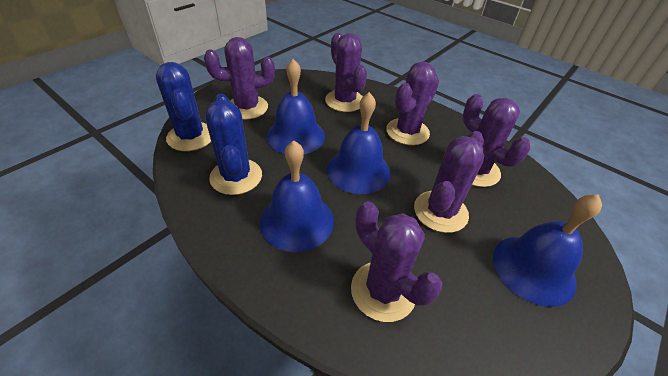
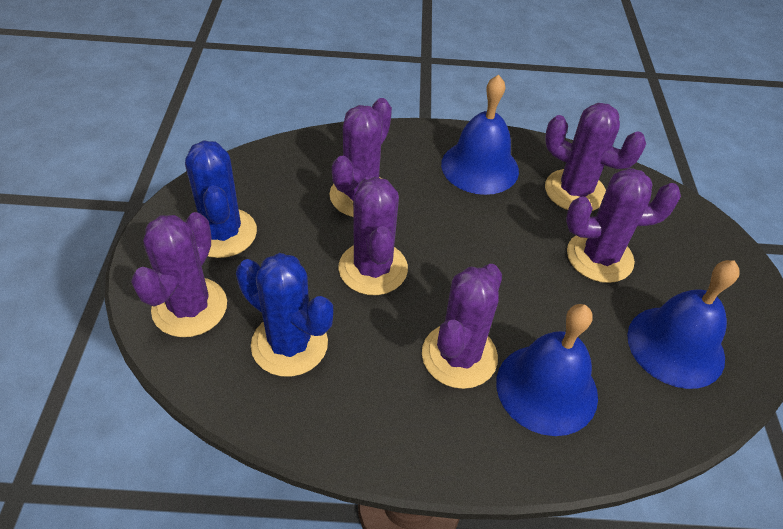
blue bell: [260,140,334,252] [266,59,325,154] [327,92,390,194] [493,194,602,307] = 4 -> [441,75,519,195] [496,304,598,436] [627,260,740,389] = 3

